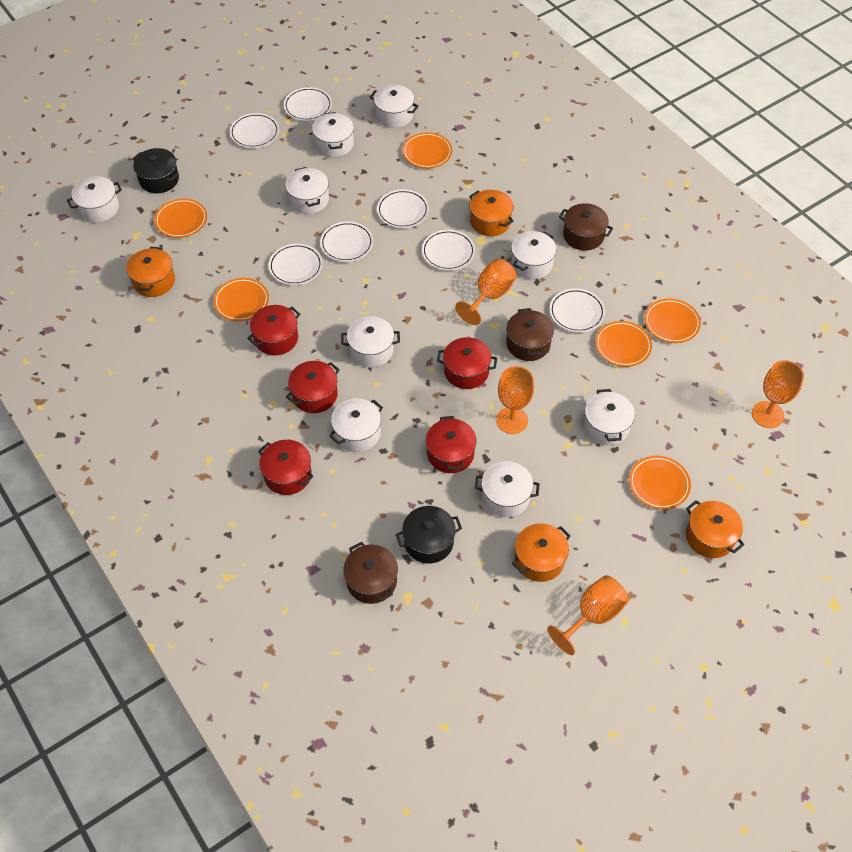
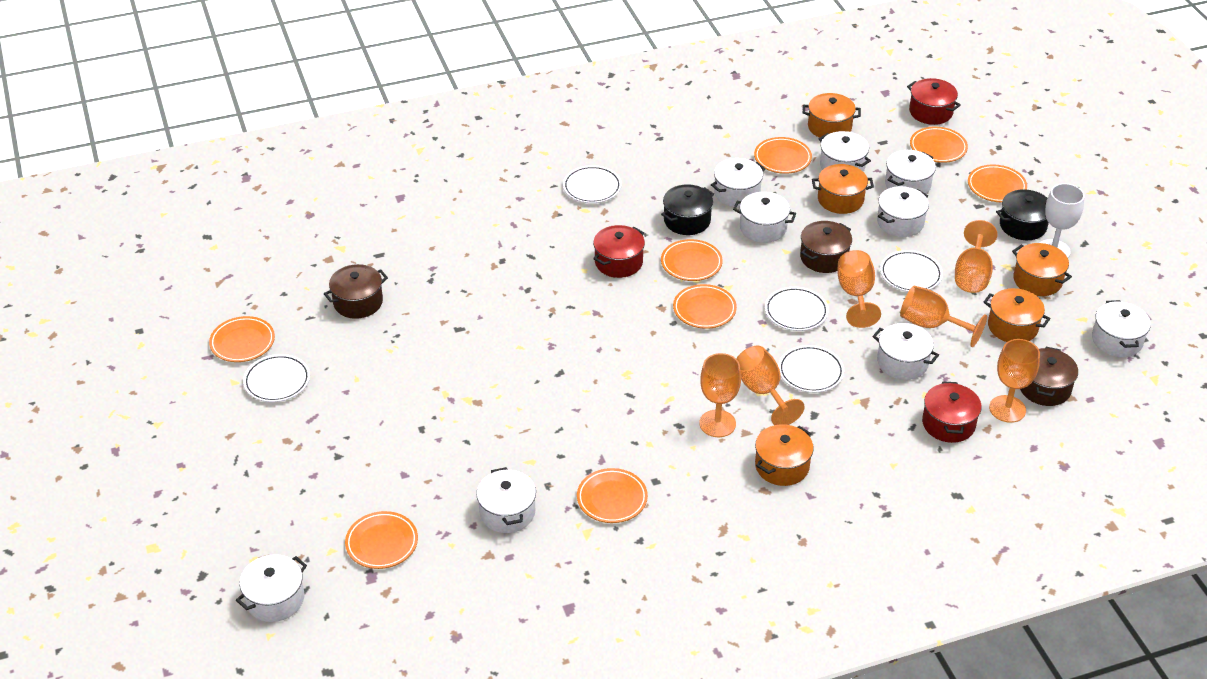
orange goblet: [455,259,517,325] [496,366,534,434] [547,575,629,655] [752,360,804,428] = 4 -> [699,353,741,437] [736,346,805,425] [837,250,881,328] [900,286,987,347] [955,220,998,293] [989,339,1040,423] = 6
orange plate: [154,199,207,238] [213,278,269,321] [402,132,452,168] [595,321,652,367] [629,456,691,510] [644,298,701,343] = 6 -> [209,316,275,362] [345,511,418,569] [577,468,648,523] [661,239,723,281] [673,284,737,329] [754,137,812,174] [910,127,968,163] [968,165,1027,203] = 8
orange pot: [126,247,175,297] [469,190,514,236] [512,524,570,582] [686,500,744,558] = 4 -> [755,424,814,486] [803,93,861,138] [812,164,874,214] [984,288,1051,342] [1012,243,1072,296] = 5
red pot: [247,305,300,356] [258,440,314,495] [286,361,340,413] [426,416,477,473] [437,337,497,389] = 5 -> [593,225,645,278] [907,78,961,125] [922,381,982,443] = 3
white goblet: none = 0 -> [1040,183,1084,258] = 1
white plate: [230,113,279,148] [268,244,323,285] [284,87,332,121] [320,221,373,262] [377,189,429,228] [422,230,475,271] [549,288,605,333] = 7 -> [243,354,310,402] [563,165,622,203] [765,287,829,331] [778,345,844,393] [880,250,943,292] = 5

